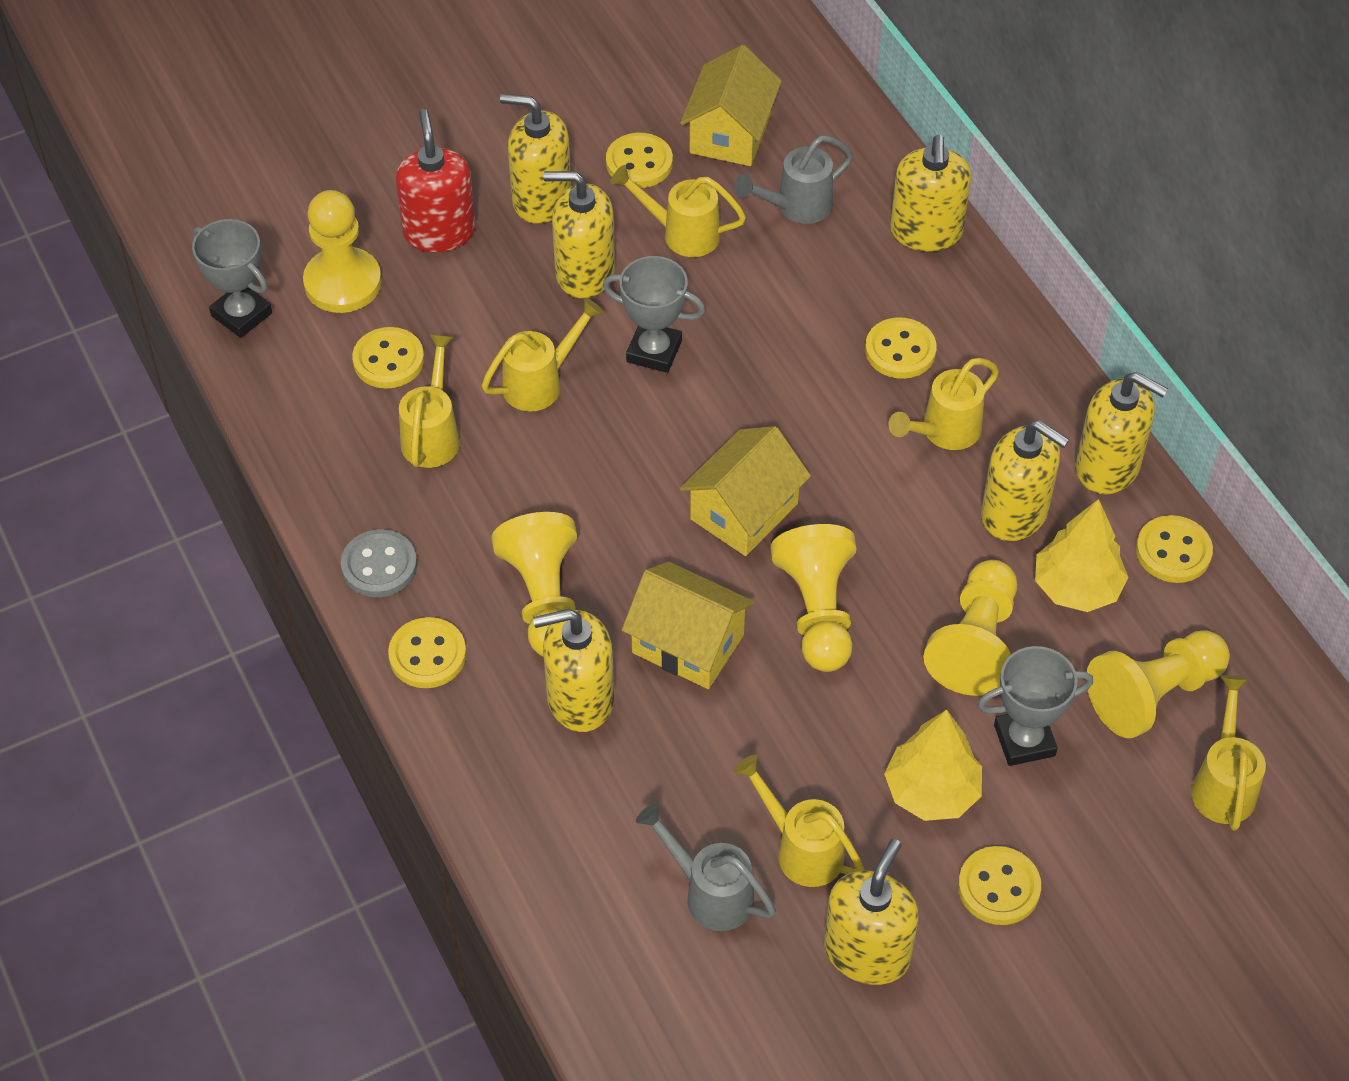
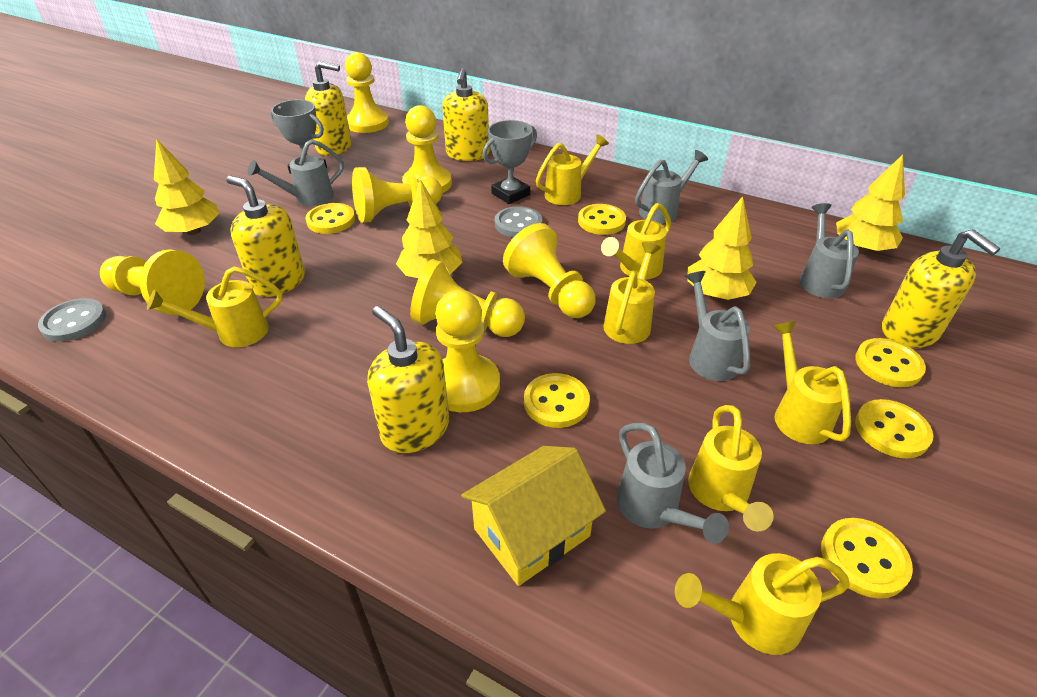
grey button: [341,529,417,597] = 1 -> [38,298,106,342] [495,206,542,237] = 2
grey trophy: [192,219,272,338] [603,256,705,373] [978,646,1093,766] = 3 -> [270,99,327,174] [482,120,537,204] = 2
grey watering can: [636,803,776,931] [734,135,853,224] = 2 -> [248,139,344,206] [617,423,729,544] [635,150,708,223] [685,271,750,381] [799,203,859,298] = 5
red soap dispenser: [396,109,476,252] = 1 -> none = 0
yellow house: [622,562,755,689] [680,45,782,166] [680,426,811,556] = 3 -> [461,446,606,586] = 1
yellow pawn: [303,190,382,313] [491,512,577,657] [770,524,857,672] [923,560,1017,696] [1087,630,1230,738] = 5 -> [100,249,205,315] [345,52,389,133] [352,167,442,223] [402,105,452,193] [410,259,525,337] [435,290,500,412] [503,223,596,318] = 7
yellow soap dispenser: [500,94,571,224] [533,609,614,732] [543,171,615,298] [824,839,918,985] [890,135,971,251] [981,420,1070,541] [1076,372,1168,494] = 7 -> [226,176,305,297] [305,61,351,156] [367,306,449,453] [442,68,489,161] [882,229,1000,348] = 5
yellow tree: [884,710,982,821] [1035,499,1128,612] = 2 -> [154,139,220,235] [396,179,462,278] [687,196,757,300] [836,154,905,252] = 4
yellow watering can: [399,334,460,468] [481,298,604,412] [610,165,746,257] [734,755,865,887] [888,358,999,450] [1191,675,1266,831] = 6 -> [147,266,282,347] [536,134,609,205] [601,203,671,279] [603,242,661,344] [675,553,850,655] [688,405,774,532] [773,321,851,444] = 7

